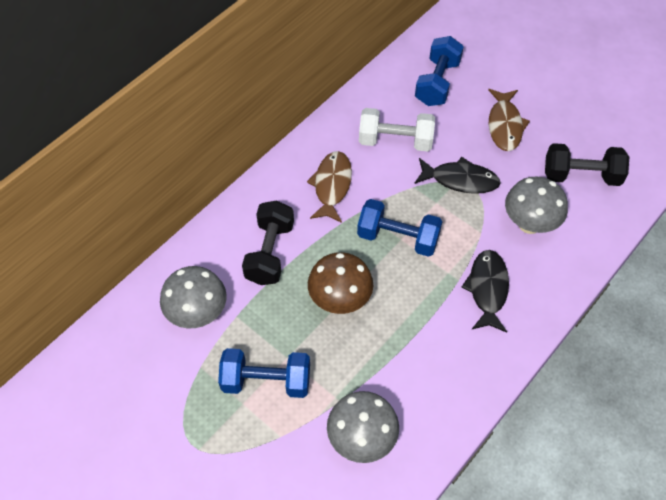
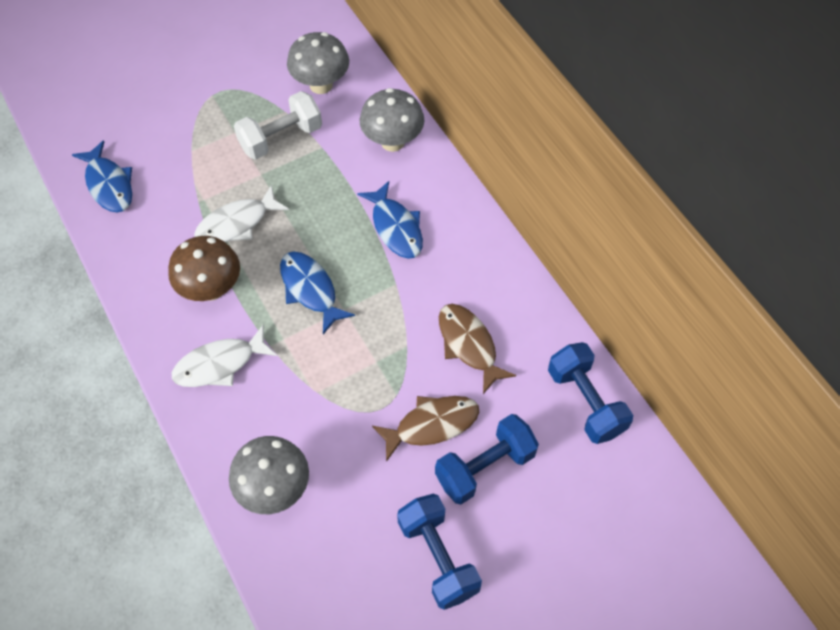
black dumbbell: [242,200,294,285] [545,143,629,186] = 2 -> none = 0
black fish: [415,157,501,194] [462,250,509,333] = 2 -> none = 0
blue fish: none = 0 -> [72,140,132,212] [280,251,355,334] [357,181,423,259] = 3
white fish: none = 0 -> [172,325,277,387] [194,185,289,242] = 2

